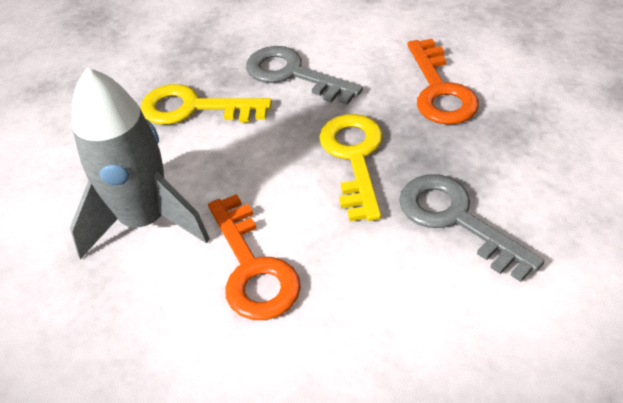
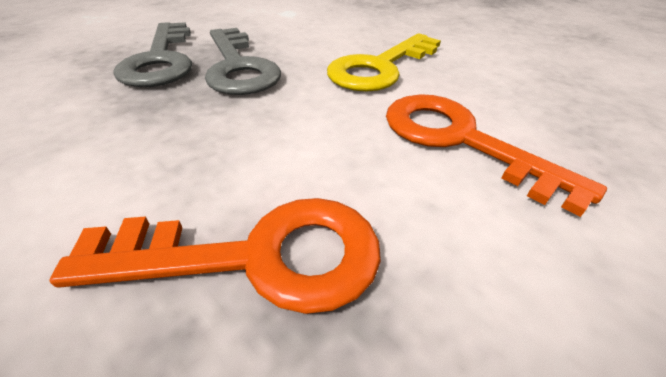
grey rocket: [70,67,210,259] = 1 -> none = 0
yellow key: [141,84,272,125] [319,114,383,221] = 2 -> [327,33,441,92] = 1

